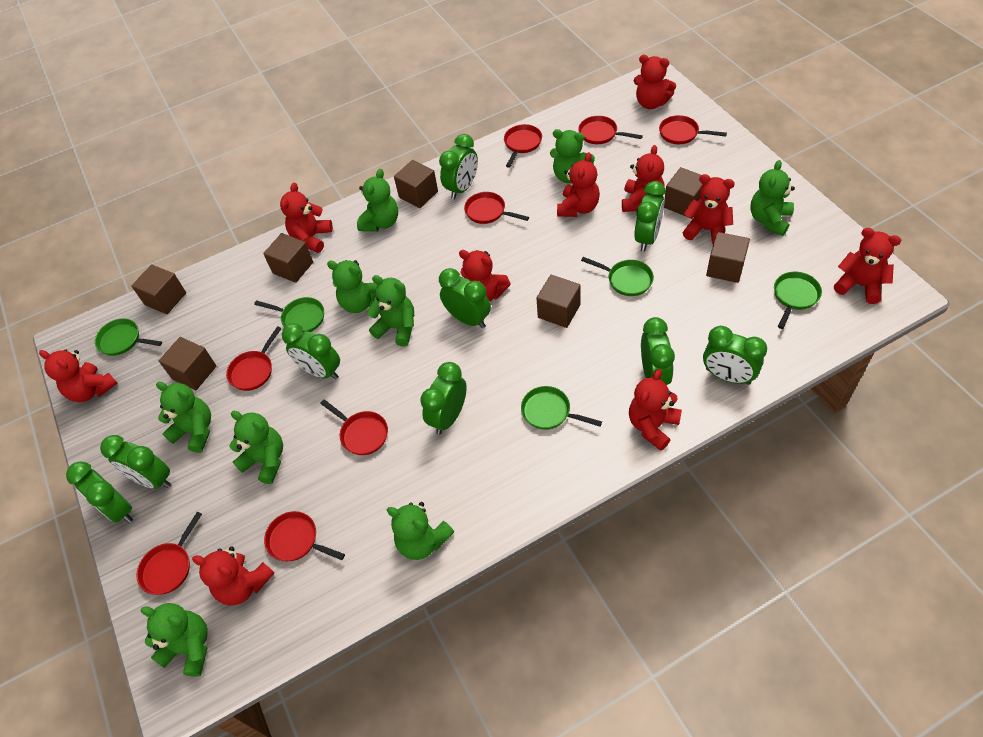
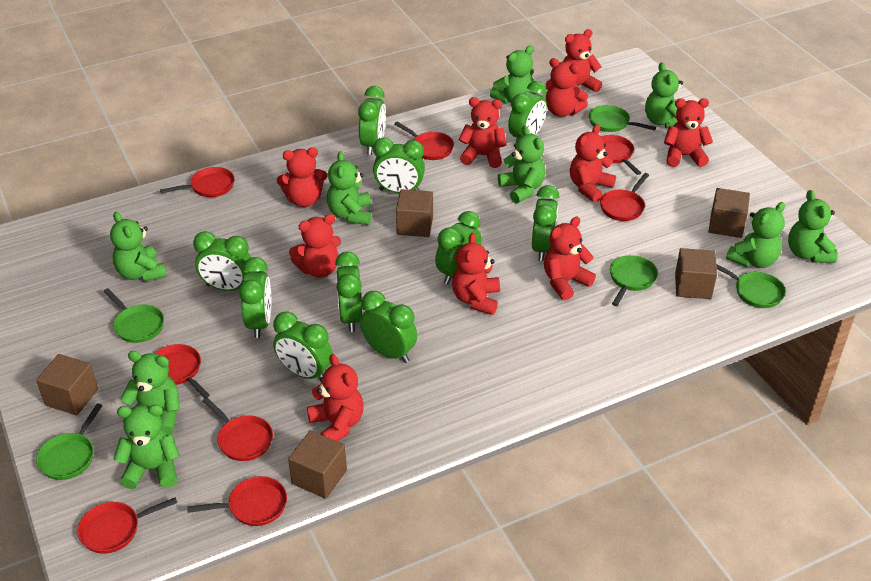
brown cube: [131,264,186,314] [159,337,216,390] [263,233,313,283] [394,160,438,208] [537,275,581,328] [664,167,702,217] [706,232,750,283] = 7 -> [36,354,98,415] [288,430,347,499] [396,189,433,237] [675,248,717,299] [709,188,750,238] = 5
green clock: [66,461,133,523] [100,435,172,489] [282,323,340,380] [420,362,467,435] [439,134,478,199] [439,268,491,328] [634,181,665,251] [641,317,675,385] [703,326,767,385] = 9 -> [193,231,251,291] [239,257,271,338] [273,312,333,379] [335,252,362,332] [358,86,386,155] [360,291,417,363] [373,138,425,193] [435,211,482,285] [508,81,547,144] [532,185,560,261] = 10

